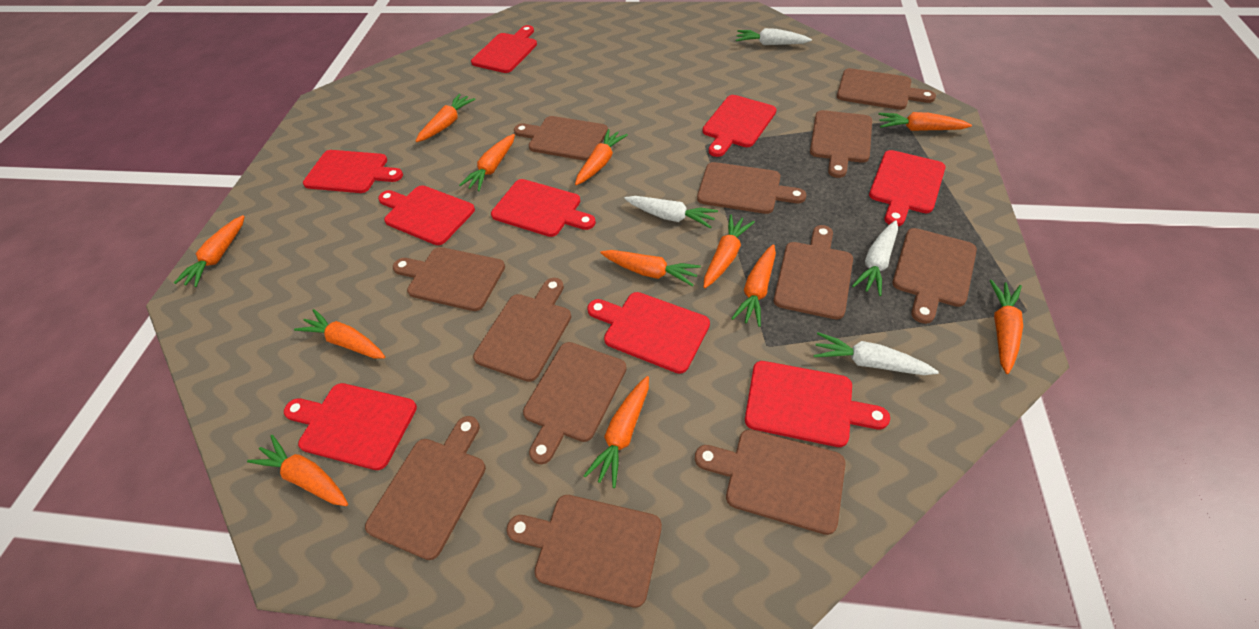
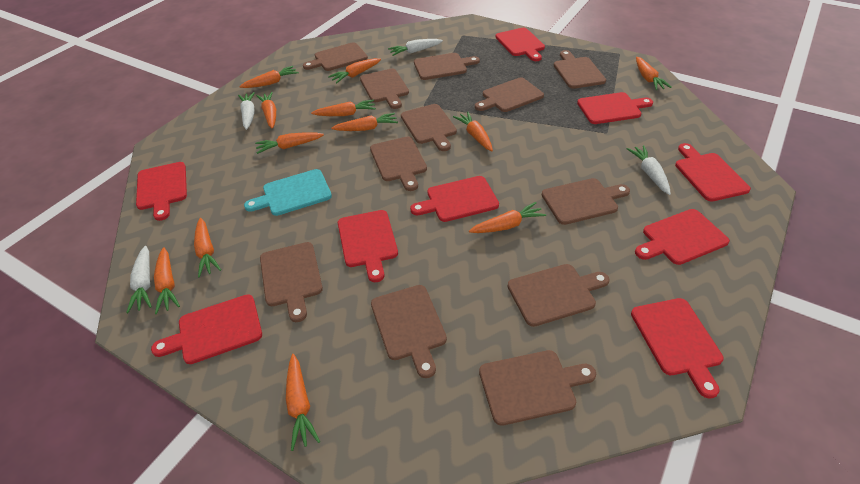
turquoise cutting board: none = 0 -> [244,169,332,216] = 1

